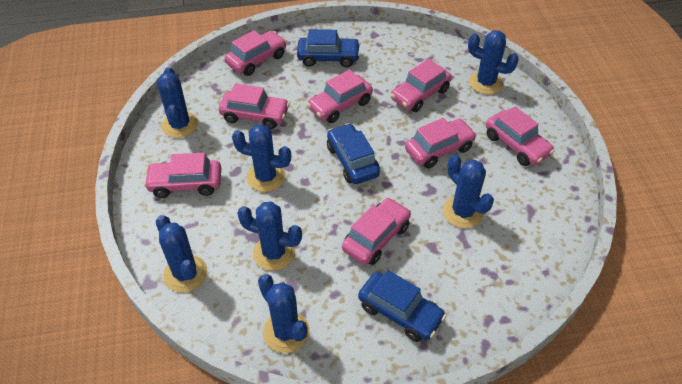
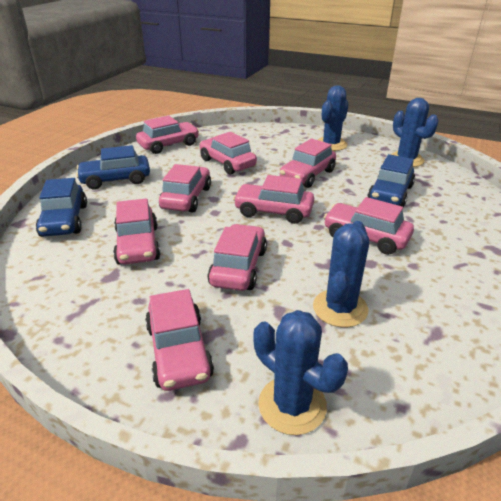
blue cactus: [156,215,208,293] [157,67,198,138] [232,124,291,192] [237,201,302,271] [258,274,309,353] [443,155,494,228] [468,30,519,94] = 7 -> [253,310,348,435] [313,221,369,327] [318,85,349,151] [390,98,439,167] = 4
pink car: [144,153,221,198] [219,84,290,129] [225,30,287,76] [307,69,373,123] [342,197,411,265] [390,59,452,112] [405,118,477,168] [486,107,555,166] = 8 -> [113,199,161,265] [136,115,199,154] [145,289,214,391] [159,164,211,212] [200,132,257,175] [208,224,267,291] [233,175,314,224] [280,139,336,188] [323,197,414,255] = 9

